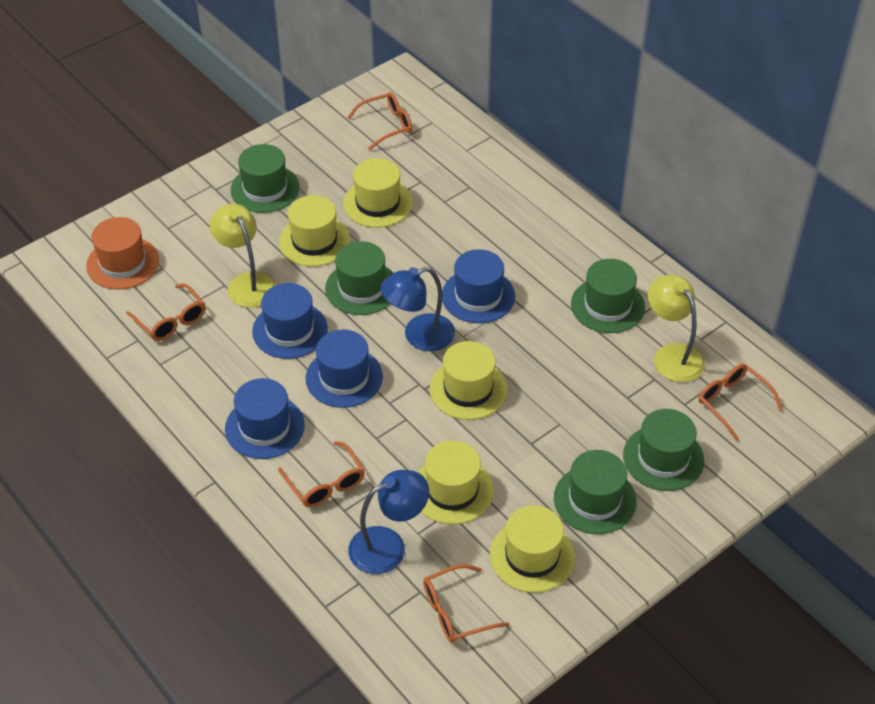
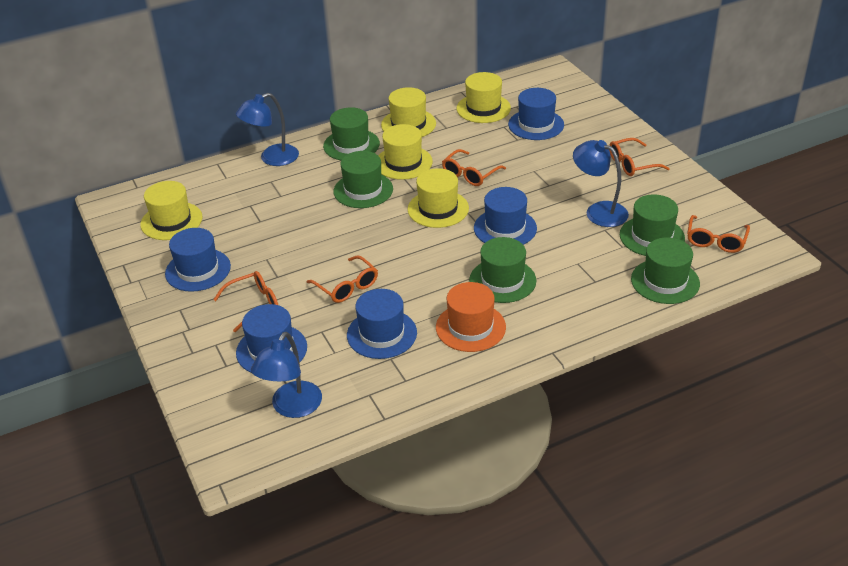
blue hat: [225,378,305,459] [252,283,328,359] [306,329,383,408] [442,249,515,323] = 4 -> [165,228,231,292] [236,304,307,373] [347,289,417,359] [474,187,537,245] [508,88,564,140] = 5
blue lamp: [348,470,429,574] [380,267,455,351] = 2 -> [236,93,299,166] [251,332,322,418] [573,140,629,227] = 3
yellow lamp: [210,204,276,308] [648,275,705,382] = 2 -> none = 0

